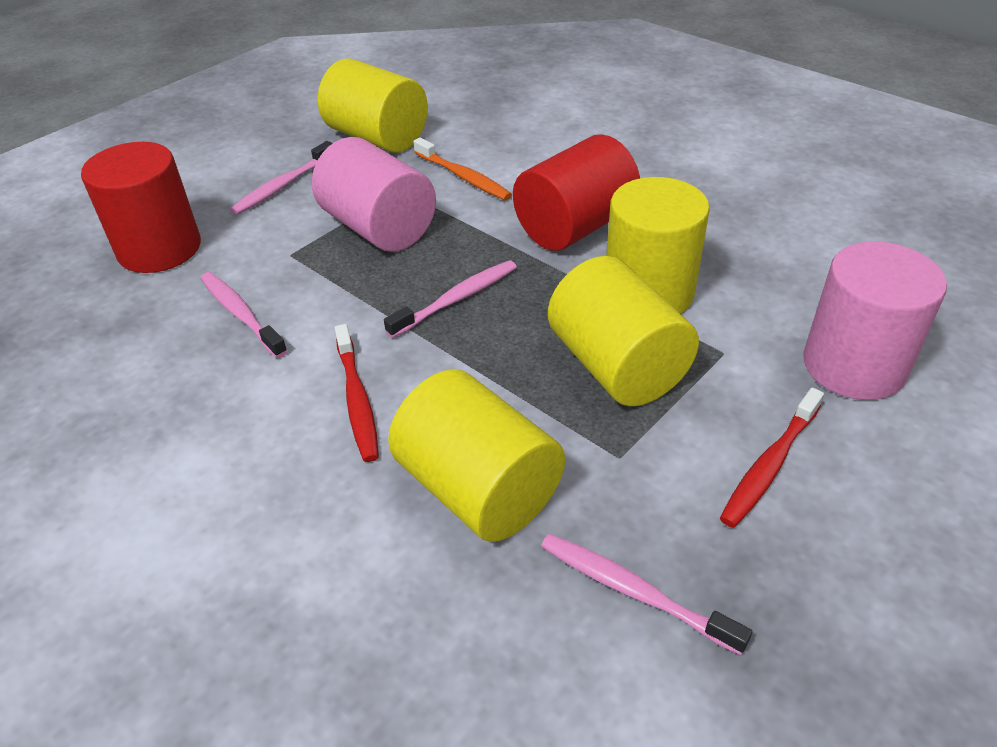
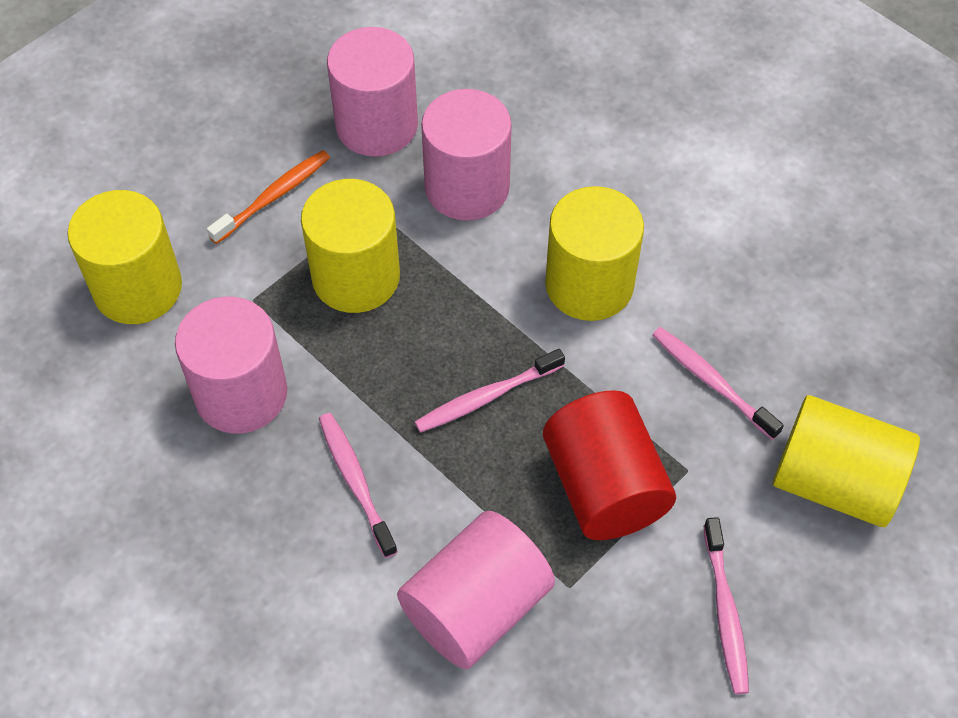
pink cylinder: [312,137,436,252] [803,241,947,400] = 2 -> [175,297,287,434] [327,27,418,157] [397,511,555,669] [421,89,512,221] = 4
red cylinder: [81,142,201,273] [513,134,640,251] = 2 -> [543,390,676,540] = 1
red toothbrush: [335,324,379,462] [720,388,824,528] = 2 -> none = 0

